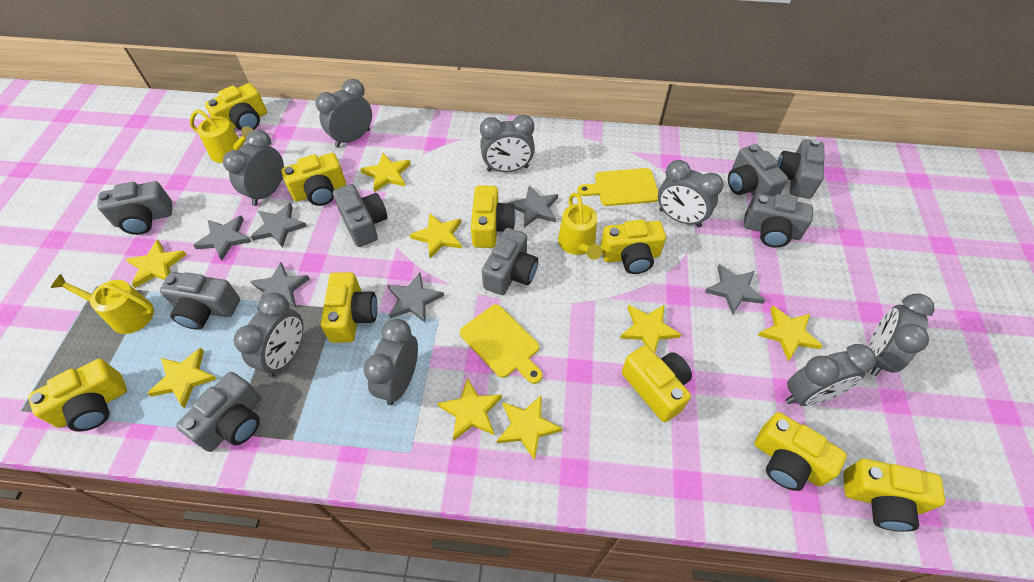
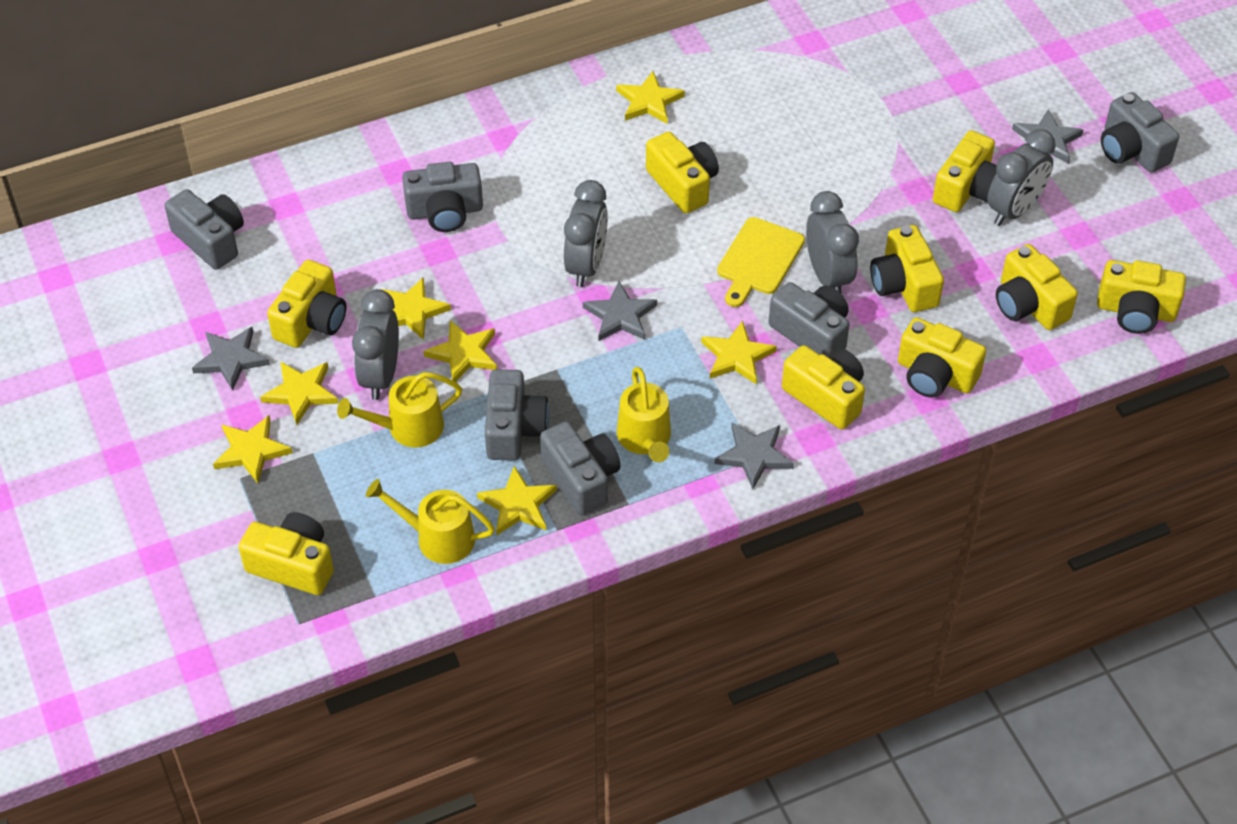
grey camera: [97,181,172,235] [160,272,240,330] [176,372,261,452] [333,184,388,247] [482,228,538,295] [728,144,788,197] [744,193,813,248] [777,139,825,199] = 8 -> [165,189,244,270] [402,162,483,232] [485,369,549,460] [540,421,620,515] [769,282,849,356] [1101,92,1179,173] = 6
grey clock: [223,129,284,206] [233,293,303,377] [315,79,372,148] [364,319,418,405] [480,115,535,172] [658,160,724,227] [786,344,876,406] [869,293,935,376] = 8 -> [352,289,399,400] [564,180,608,287] [806,191,859,293] [987,129,1056,226] = 4
grey star: [193,216,251,261] [250,203,307,248] [250,262,310,311] [387,273,444,323] [508,185,558,228] [705,264,765,315] = 6 -> [192,327,270,391] [583,281,657,341] [714,423,794,489] [1012,109,1083,164] = 4
yellow cutting board: [460,304,543,384] [577,168,658,206] = 2 -> [717,217,805,307] = 1
yellow star: [126,240,187,288] [147,348,217,408] [361,153,411,192] [410,213,462,258] [437,378,502,441] [497,395,562,461] [620,304,682,353] [758,306,823,361] = 8 -> [213,415,293,483] [260,361,338,425] [380,277,451,340] [424,320,497,382] [477,466,557,535] [616,71,685,124] [701,321,777,385] = 7

